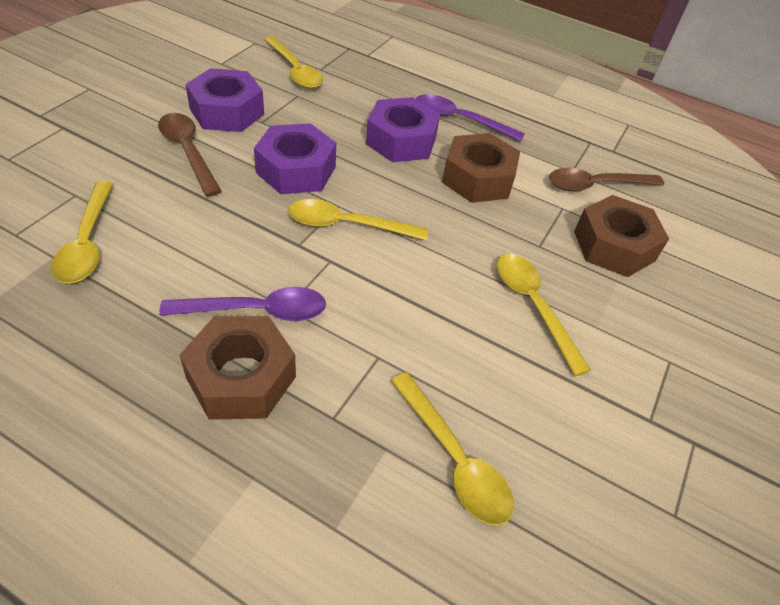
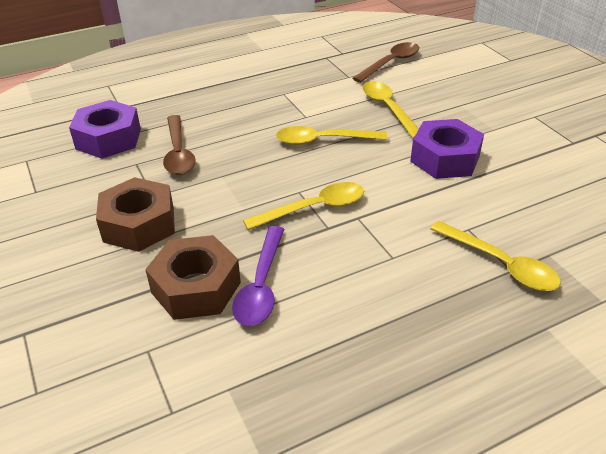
brown nut: [180,316,296,420] [442,133,520,203] [574,195,669,277] = 3 -> [96,177,175,252] [145,235,241,320] = 2
purple nut: [185,68,264,132] [254,123,336,194] [366,97,440,162] = 3 -> [69,100,141,159] [410,119,484,179] = 2
purple spoon: [159,287,326,321] [416,94,525,142] = 2 -> [232,226,284,326] = 1
yellow spoon: [51,181,113,284] [265,36,323,89] [288,199,428,240] [391,372,514,526] [497,254,591,376] = 5 -> [243,182,364,230] [276,126,388,145] [362,81,419,139] [430,221,561,291] = 4

